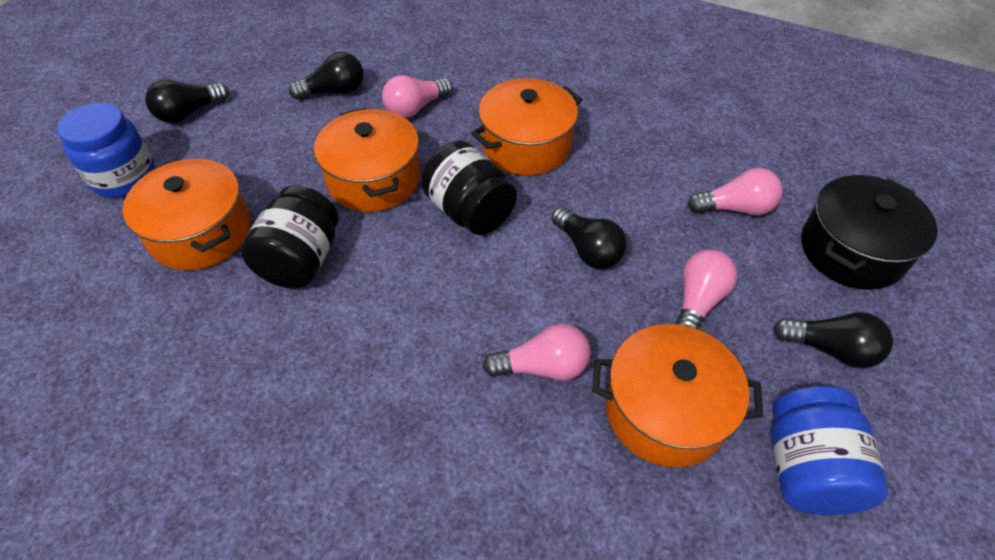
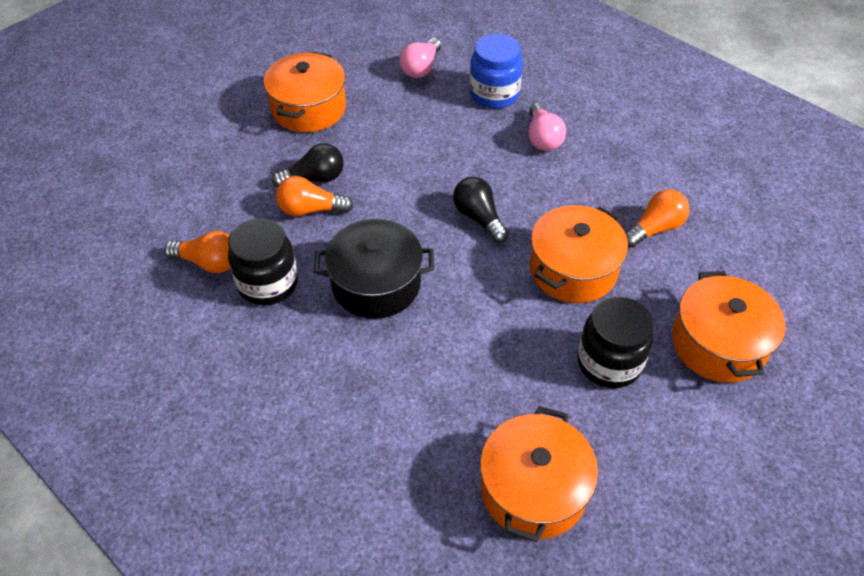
black light bulb: [145,80,229,123] [289,52,363,100] [551,207,627,269] [773,312,893,368] = 4 -> [272,143,344,188] [453,177,509,243] = 2
blue jar: [57,102,156,198] [771,386,888,515] = 2 -> [469,34,523,109] = 1
orange light bulb: none = 0 -> [164,231,230,273] [276,176,354,216] [625,190,689,248] = 3
pink light bulb: [382,75,453,118] [483,324,591,381] [676,249,737,330] [688,168,783,215] = 4 -> [399,38,441,78] [528,103,566,151] = 2

